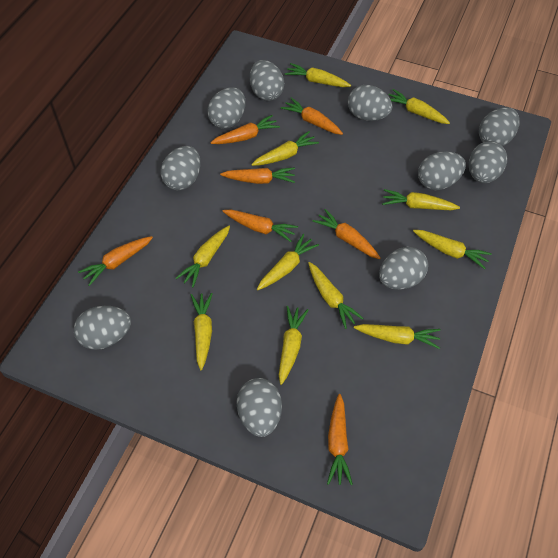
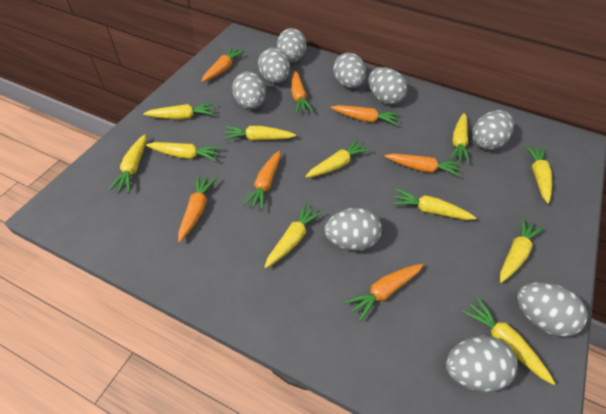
grey egg: [74,306,131,350] [161,146,201,190] [207,87,245,129] [236,378,282,437] [250,60,284,101] [348,85,393,121] [379,247,428,290] [418,151,466,190] [469,141,507,183] [479,107,520,146] = 10 -> [232,72,266,109] [258,48,290,83] [277,28,306,62] [324,208,382,251] [333,53,366,88] [369,67,407,105] [446,335,518,392] [472,110,514,150] [517,282,588,337] = 9

